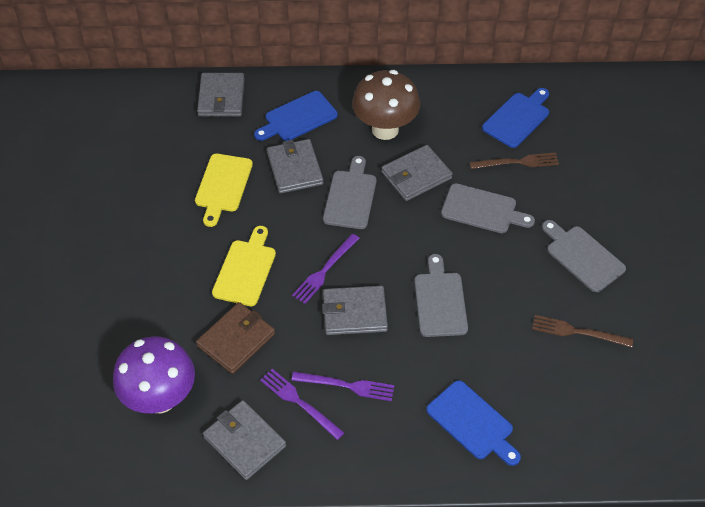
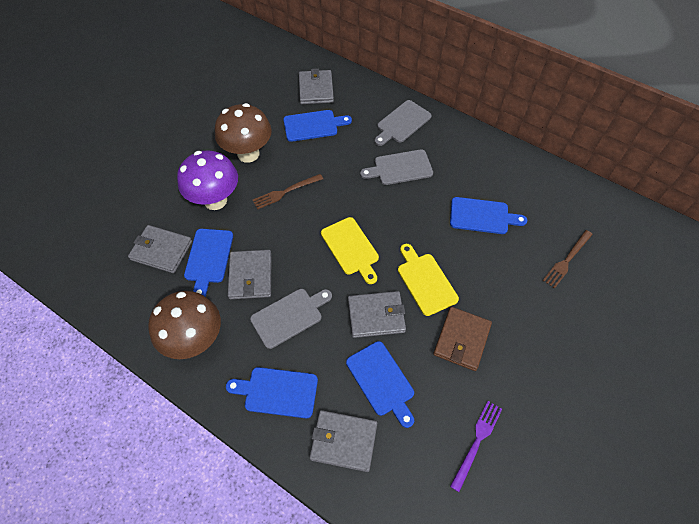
blue cutting board: [254,91,338,141] [426,380,521,466] [482,88,549,148] = 3 -> [184,229,233,296] [226,367,318,418] [283,110,352,142] [346,341,414,428] [450,197,527,234] = 5
brown mushroom: [352,70,420,140] = 1 -> [148,291,221,359] [215,103,272,163] = 2
grey cutting board: [323,156,377,229] [414,254,468,337] [441,183,535,233] [542,220,626,292] = 4 -> [250,289,332,349] [360,149,433,185] [374,100,432,146] = 3
purple fork: [260,369,345,440] [291,371,395,401] [292,234,360,304] = 3 -> [450,401,502,492] = 1

